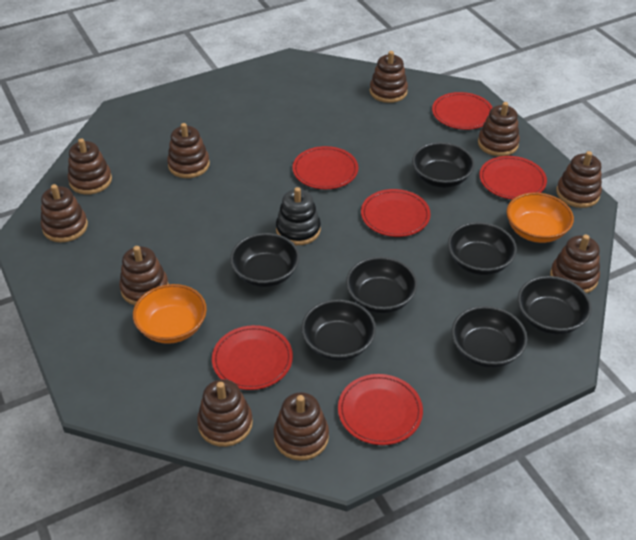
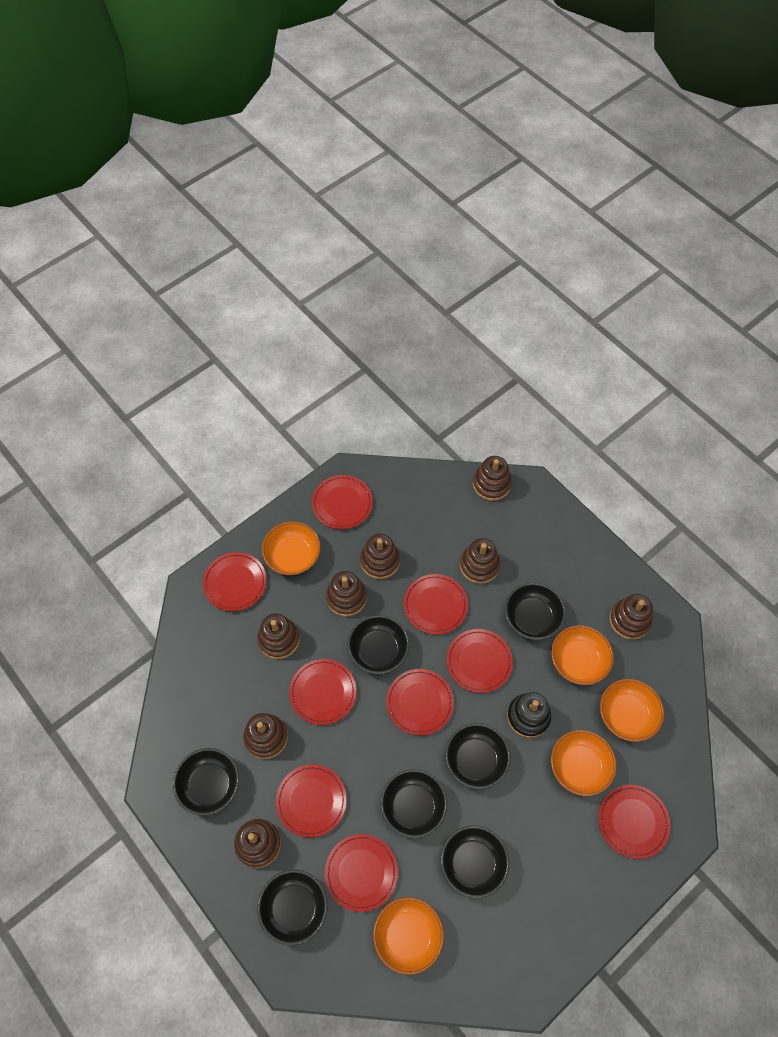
brown stacking toy: [41,184,88,242] [68,138,112,195] [119,246,169,305] [167,123,210,178] [197,379,253,447] [273,392,329,461] [370,51,408,103] [478,102,520,156] [550,234,600,293] [556,151,602,208] = 10 -> [234,819,281,868] [243,713,288,759] [257,613,300,659] [326,571,367,617] [360,534,400,579] [460,538,500,584] [473,456,512,501] [609,594,653,640] = 8
orange bowl: [133,284,207,344] [506,193,574,243] = 2 -> [262,521,321,575] [373,897,444,975] [551,625,614,685] [551,730,617,796] [600,679,664,742] = 5
red plate: [212,325,293,390] [292,146,358,189] [338,374,423,445] [361,189,431,237] [432,92,493,130] [479,156,547,200] = 6 -> [203,552,267,611] [276,764,347,838] [289,659,356,725] [312,475,373,529] [325,834,398,912] [386,669,454,736] [404,574,468,635] [446,629,513,693] [598,785,670,859] = 9

